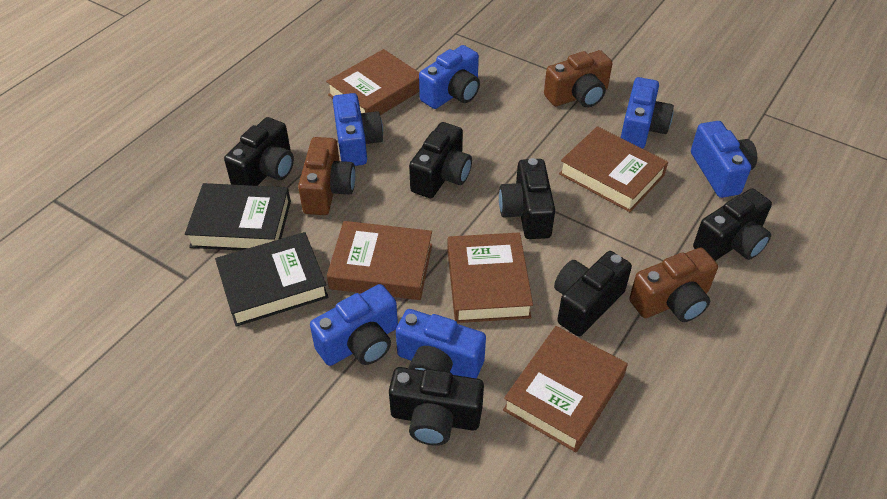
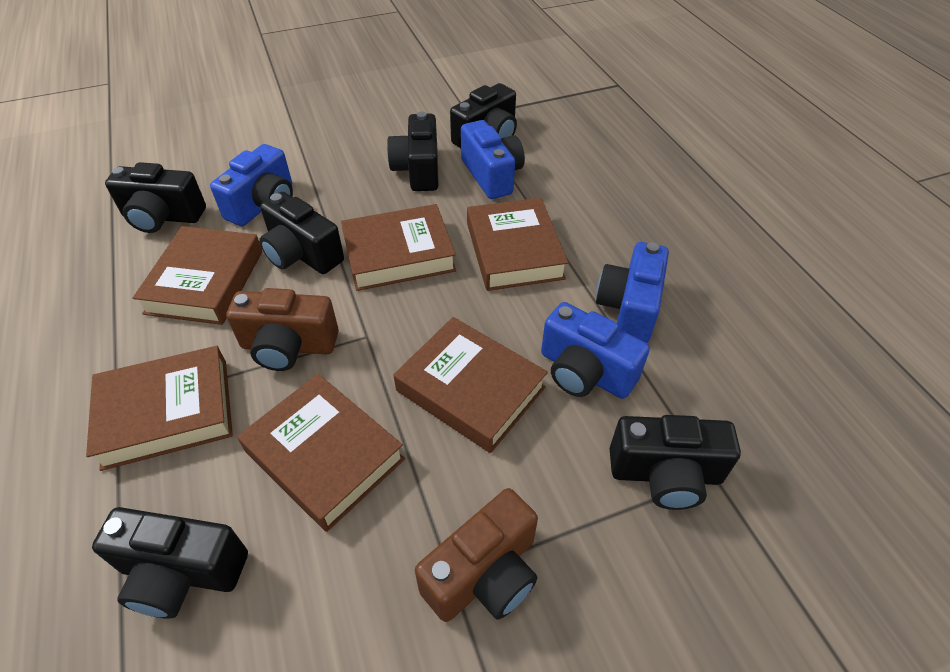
black book: [185,183,291,251] [215,232,328,327] = 2 -> none = 0
blue camera: [310,284,398,366] [333,93,383,166] [396,309,486,378] [419,45,480,109] [621,77,674,149] [691,121,757,198] = 6 -> [210,144,293,226] [461,120,525,199] [541,302,650,399] [596,242,669,343] = 4
brown book: [326,49,420,115] [327,221,432,300] [447,232,533,323] [503,326,628,452] [559,126,668,212] = 5 -> [86,346,233,471] [133,226,262,325] [237,374,405,532] [341,204,456,291] [394,317,548,453] [467,198,568,291] = 6
brown camera: [298,137,355,215] [544,50,613,107] [629,248,718,322] = 3 -> [226,288,339,371] [415,488,538,622] = 2

